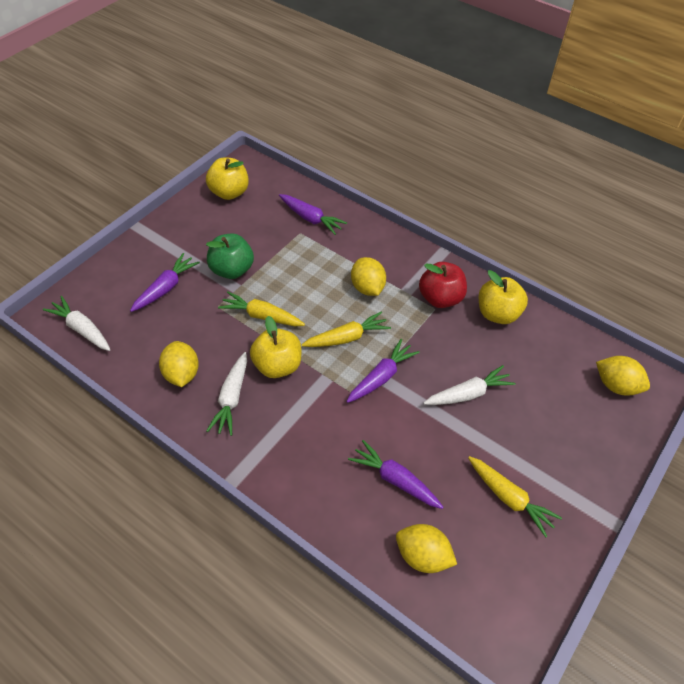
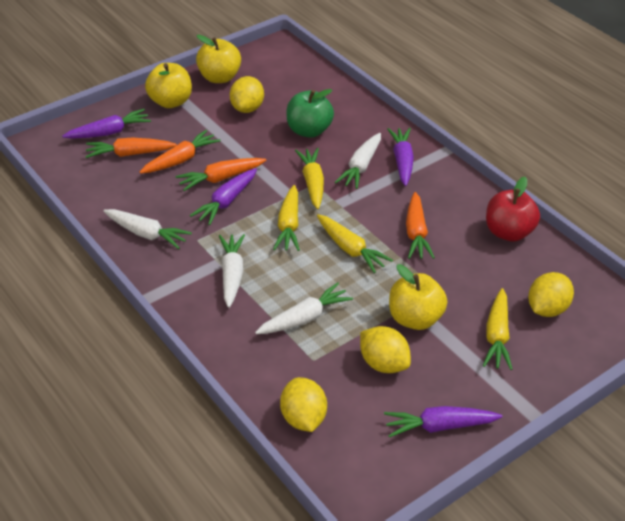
orange carrot: none = 0 -> [85,137,177,158] [140,130,221,174] [176,158,266,191] [406,192,435,259] = 4
white carrot: [43,296,110,351] [206,352,247,436] [424,365,515,405] = 3 -> [103,209,192,249] [219,234,245,308] [255,282,353,334] [335,133,381,189] = 4
yellow carrot: [218,291,305,326] [301,311,391,347] [468,456,562,538] = 3 -> [273,185,300,251] [295,148,324,209] [317,214,393,273] [483,288,513,370] = 4

